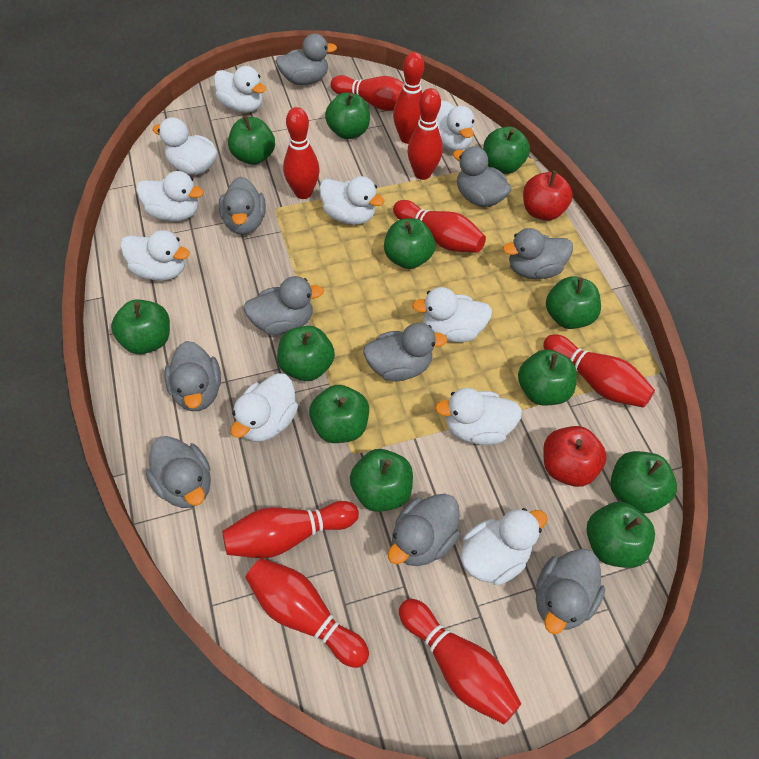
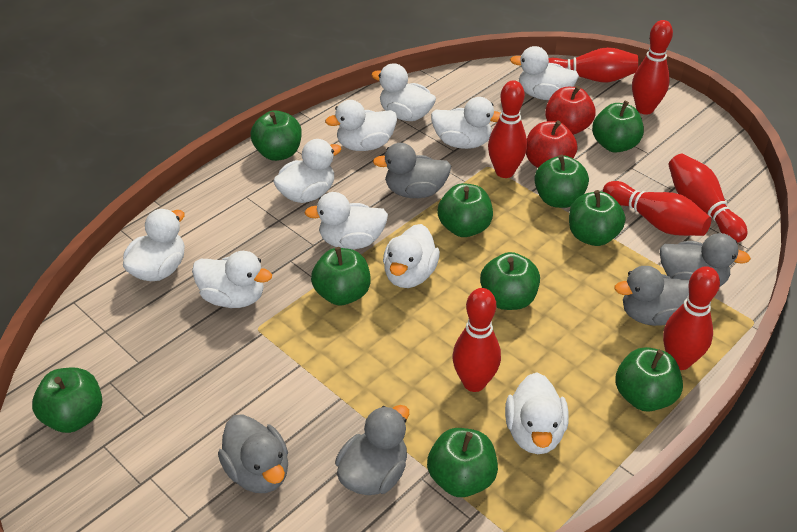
green apple: [111,299,170,354] [228,115,275,165] [277,326,335,381] [309,385,369,443] [325,92,370,139] [350,449,413,512] [384,218,435,269] [483,126,530,174] [518,350,577,406] [546,276,601,329] [586,502,655,568] [610,451,677,513] = 12 -> [32,368,102,433] [251,110,302,161] [311,247,371,306] [427,428,498,497] [437,183,493,237] [480,252,540,310] [534,154,589,208] [569,190,626,246] [592,101,644,153] [615,347,683,412] = 10
grey duck: [146,436,211,508] [164,341,221,411] [219,177,266,235] [243,276,324,335] [275,33,337,85] [363,323,448,381] [388,493,460,566] [453,146,512,207] [503,228,573,279] [536,548,605,634] = 10 -> [218,414,288,493] [335,405,409,495] [373,143,451,198] [614,266,689,326] [660,233,751,286] = 5
red bowling pin: [222,501,359,558] [245,558,369,668] [283,107,320,199] [331,75,404,111] [393,52,424,144] [393,200,486,253] [399,599,521,724] [408,88,443,180] [543,334,655,408] = 9 -> [453,288,501,392] [488,80,527,178] [549,47,638,83] [603,181,711,236] [632,20,673,114] [663,266,720,370] [669,154,748,243] = 7

